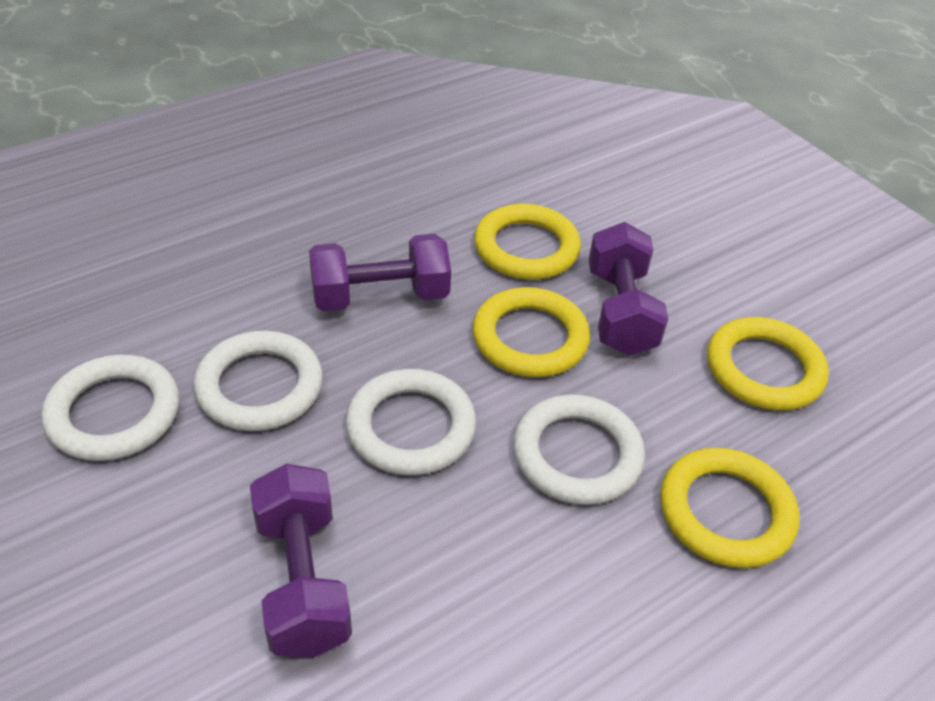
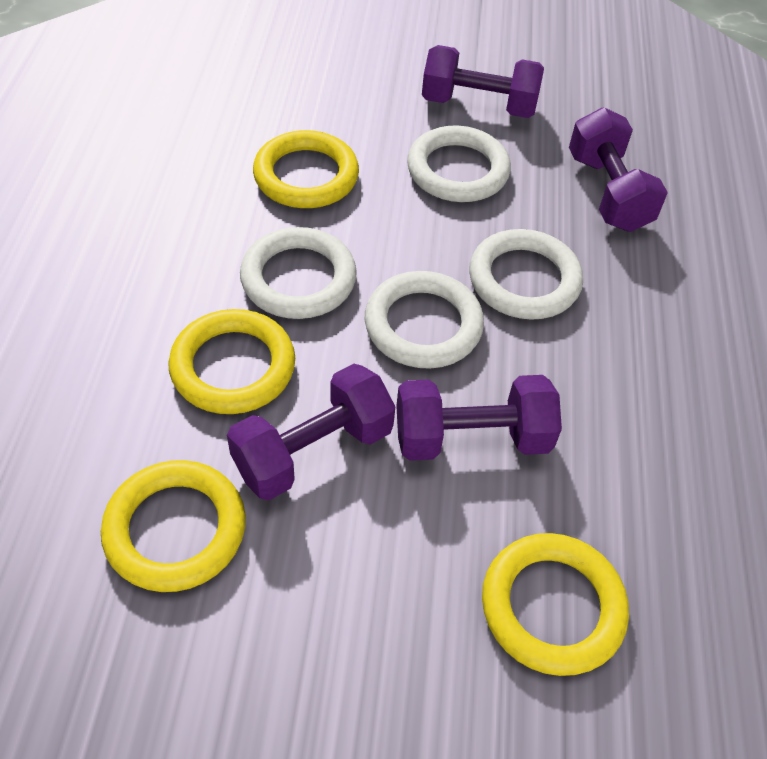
purple dumbbell: [250,464,352,657] [309,233,451,311] [589,222,669,356] = 3 -> [227,364,396,500] [396,375,562,461] [422,45,544,118] [569,107,668,232] = 4

